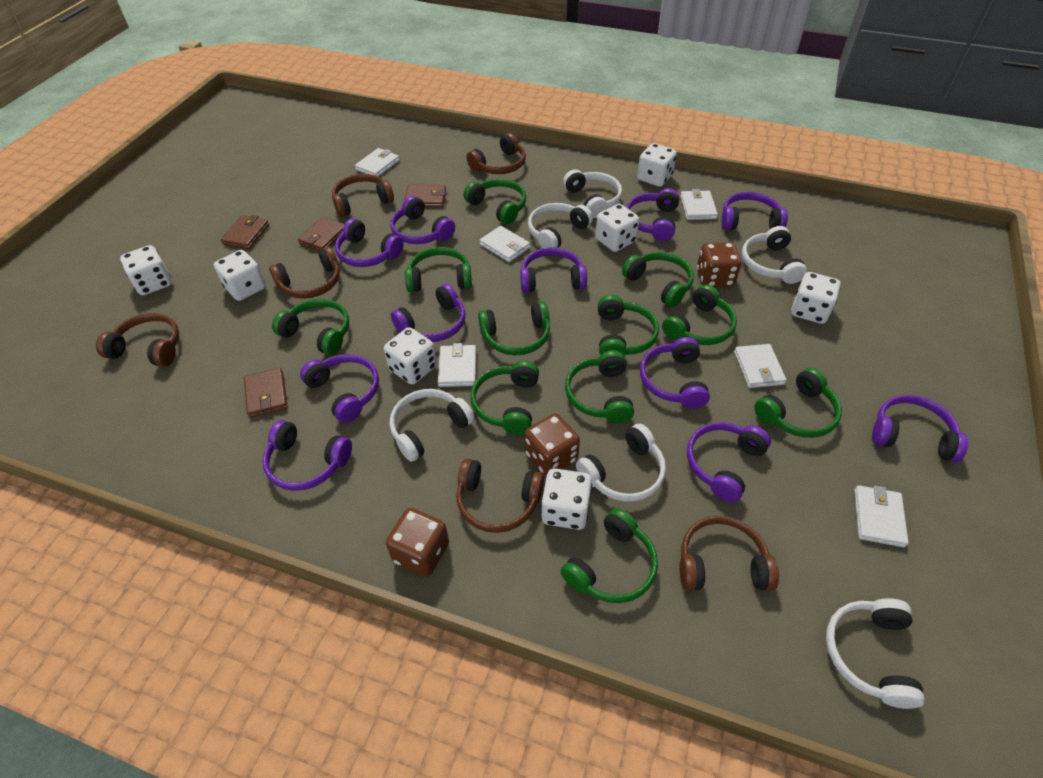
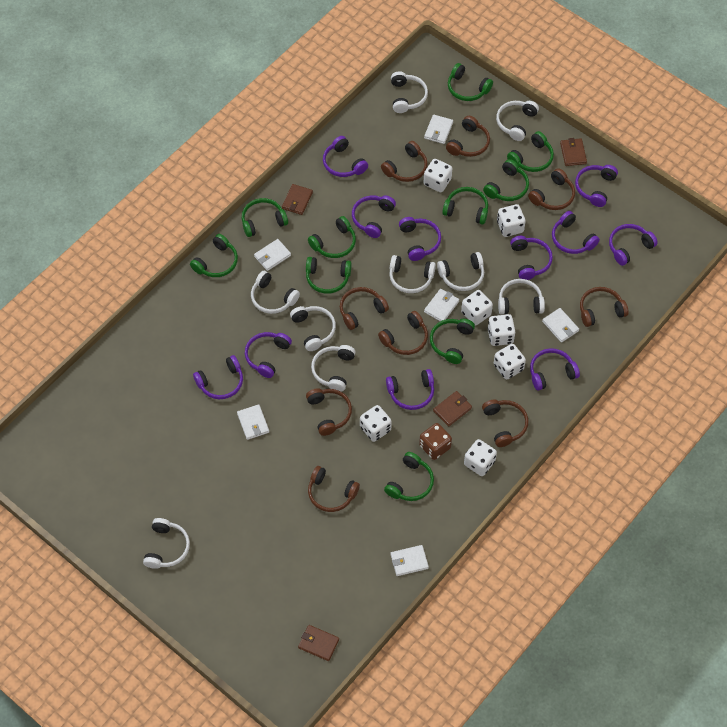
brown dice: [386,508,449,577] [525,413,580,476] [697,242,741,287] = 3 -> [419,423,452,460] = 1
brown headphones: [96,313,179,367] [269,246,340,299] [332,174,394,217] [456,458,544,533] [466,133,526,174] [680,516,779,590] = 6 -> [306,388,352,436] [308,466,360,512] [340,287,389,330] [378,311,428,355] [381,141,428,182] [446,116,490,157] [482,399,529,447] [528,168,575,210] [580,287,629,327] = 9
green headphones: [272,299,349,356] [405,247,472,292] [464,179,526,225] [470,361,539,435] [478,301,550,356] [561,508,658,603] [565,350,634,424] [598,295,659,356] [622,252,694,307] [662,285,737,345] [754,368,842,438] = 11 -> [190,234,238,277] [242,198,288,237] [306,257,352,294] [308,216,356,258] [384,452,434,501] [430,319,475,364] [442,187,488,225] [448,63,493,101] [483,159,529,201] [507,131,554,172] = 10
white headphones: [390,389,475,462] [528,203,593,248] [563,169,622,218] [576,424,666,502] [742,226,807,284] [826,598,925,709] = 6 -> [143,518,190,569] [251,271,300,314] [290,306,336,351] [311,345,356,392] [389,255,436,293] [391,71,428,113] [437,252,484,291] [496,101,539,141] [498,279,545,315] = 9

